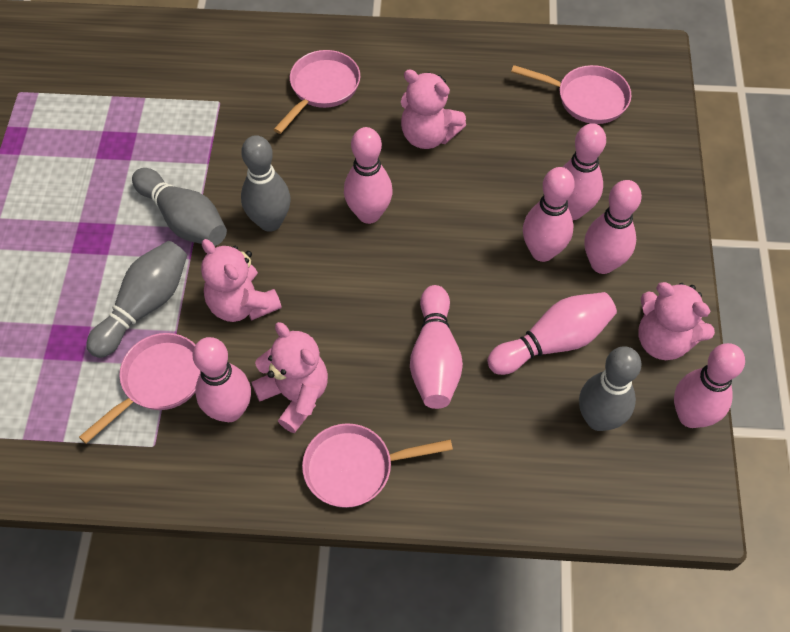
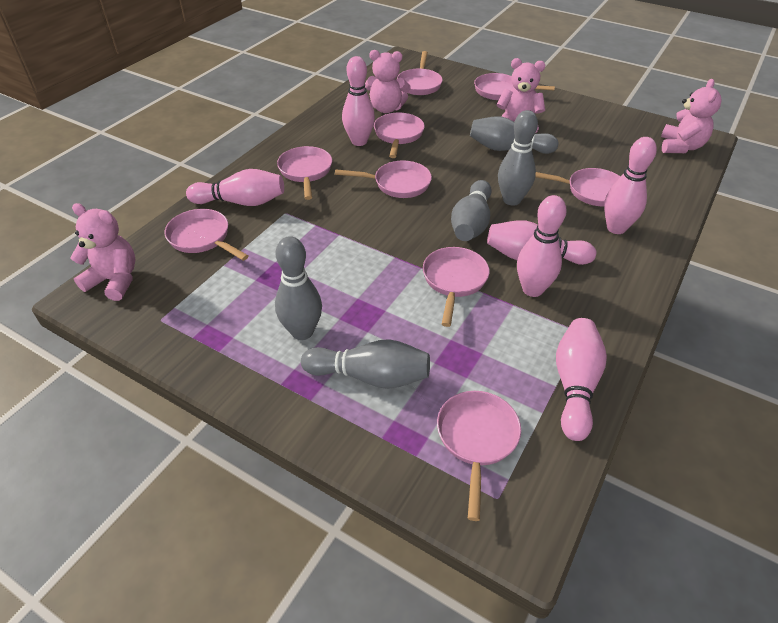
grey bowling pin: [86,241,187,358] [132,168,227,246] [241,135,290,232] [579,347,642,431] = 4 -> [275,236,322,340] [301,339,430,389] [451,180,492,241] [470,116,559,154] [498,110,538,206] = 5
pink bowling pin: [193,337,251,422] [344,127,393,224] [410,285,463,409] [487,292,617,375] [523,167,575,262] [563,123,606,220] [585,180,642,274] [674,343,745,428] = 8 -> [186,169,284,206] [342,56,375,146] [487,220,596,265] [517,195,567,297] [556,318,607,441] [604,137,657,234] = 6
pink pan: [79,333,201,444] [273,50,360,134] [302,423,453,508] [511,65,631,124] = 4 -> [165,209,249,261] [277,146,332,200] [335,161,432,198] [374,113,425,158] [397,51,443,95] [423,247,489,327] [437,391,521,521] [474,73,555,100] [535,168,621,206] = 9

